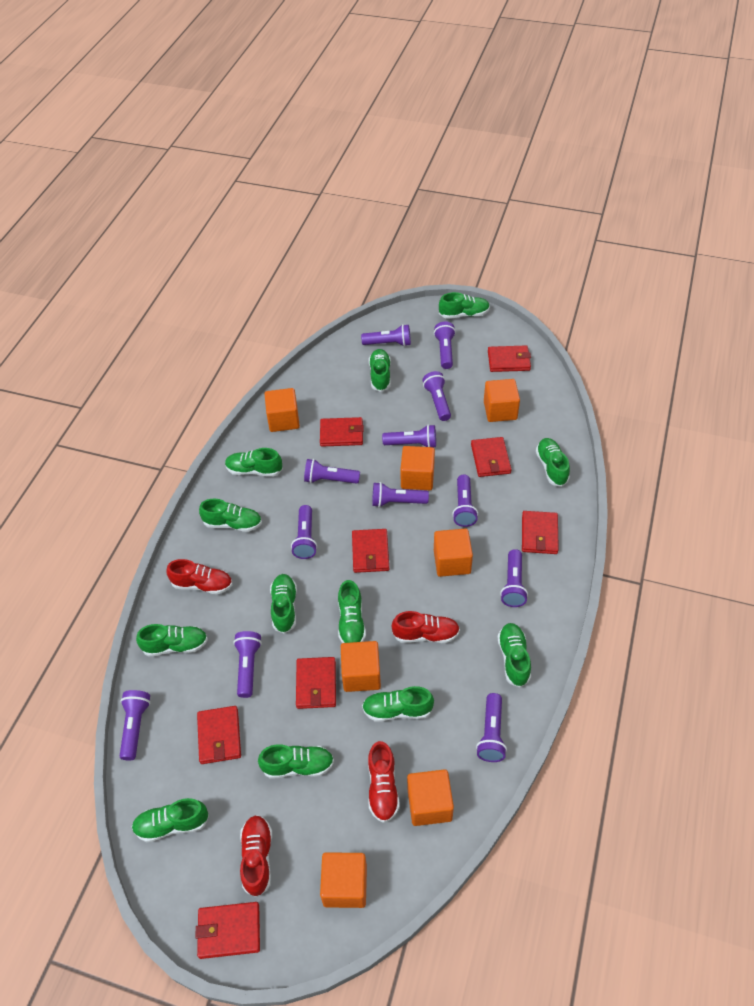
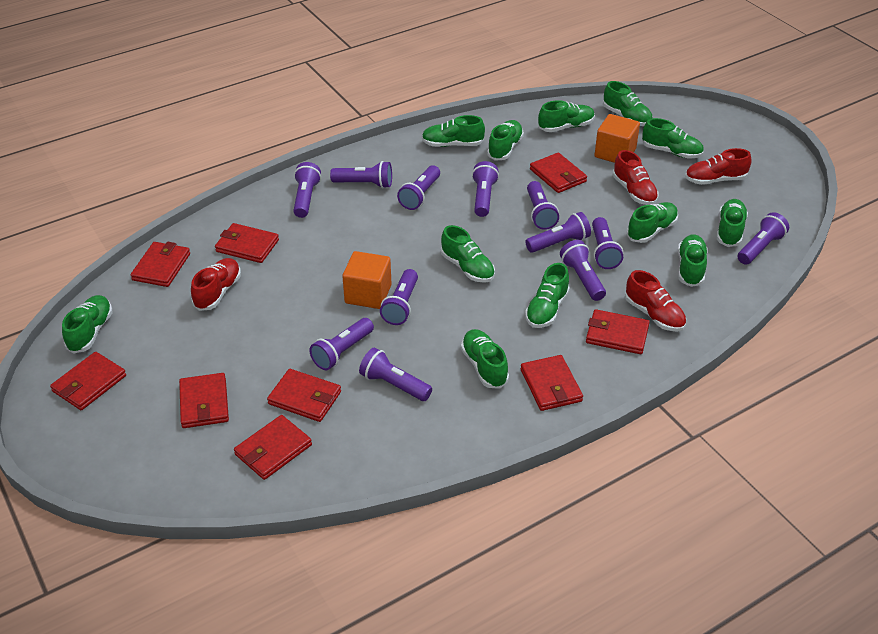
orange cube: [265,388,300,432] [320,852,367,908] [341,641,381,692] [400,446,435,490] [407,769,454,826] [434,529,473,577] [484,379,520,422] = 7 -> [342,251,392,309] [595,114,640,163] = 2
red wallet: [195,902,260,959] [197,706,241,764] [296,657,336,709] [320,417,364,447] [352,529,389,573] [471,437,512,477] [488,345,531,372] [522,511,559,554] = 8 -> [50,352,126,410] [131,242,190,287] [179,373,229,428] [215,223,279,263] [234,415,312,480] [267,369,341,422] [521,355,583,411] [530,153,587,193] [586,309,650,354] = 9

